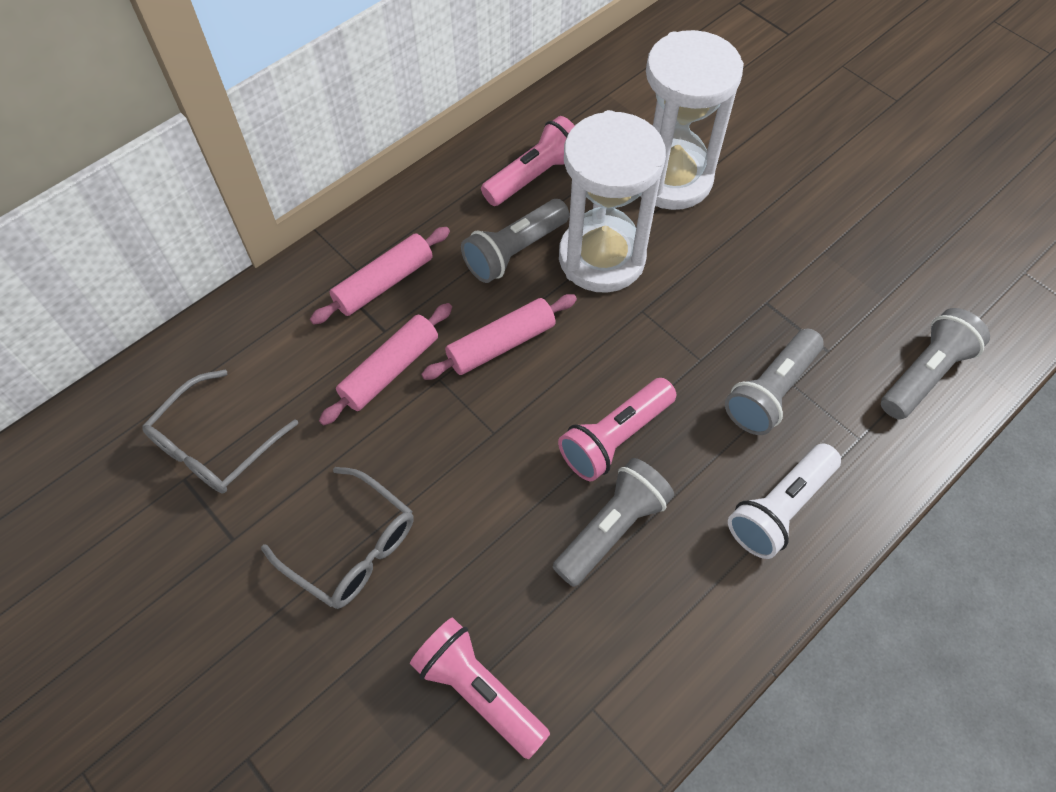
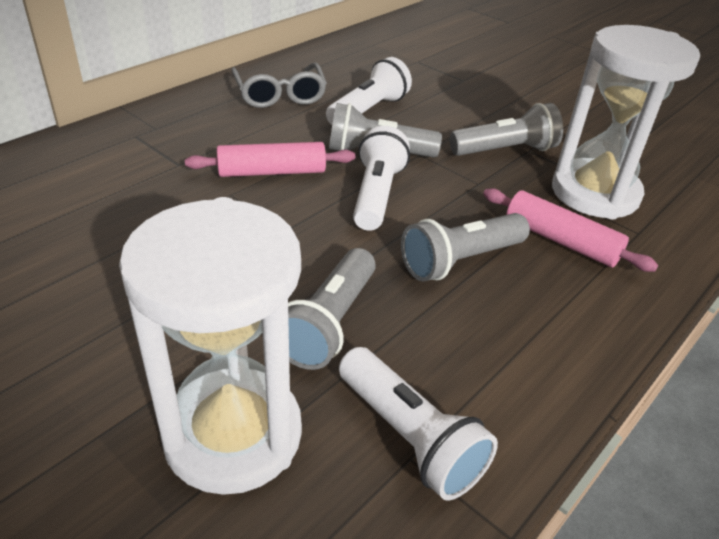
grey glasses: [142,370,298,493] [261,467,413,609] = 2 -> [231,63,327,108] = 1
pink flashlight: [410,617,550,759] [481,116,575,206] [558,378,676,481] = 3 -> none = 0
pink rolling pin: [310,227,450,325] [319,303,452,425] [421,294,577,380] = 3 -> [185,142,355,177] [483,188,658,272] = 2
white flashlight: [728,443,841,559] = 1 -> [326,57,412,125] [339,347,498,501] [353,126,410,231] = 3

